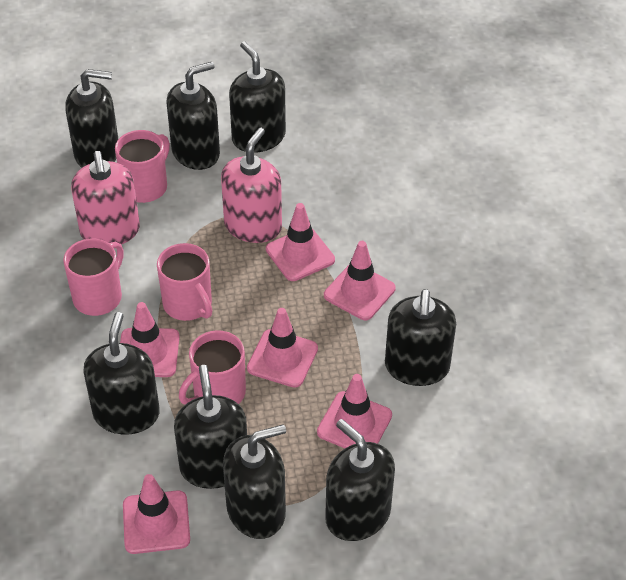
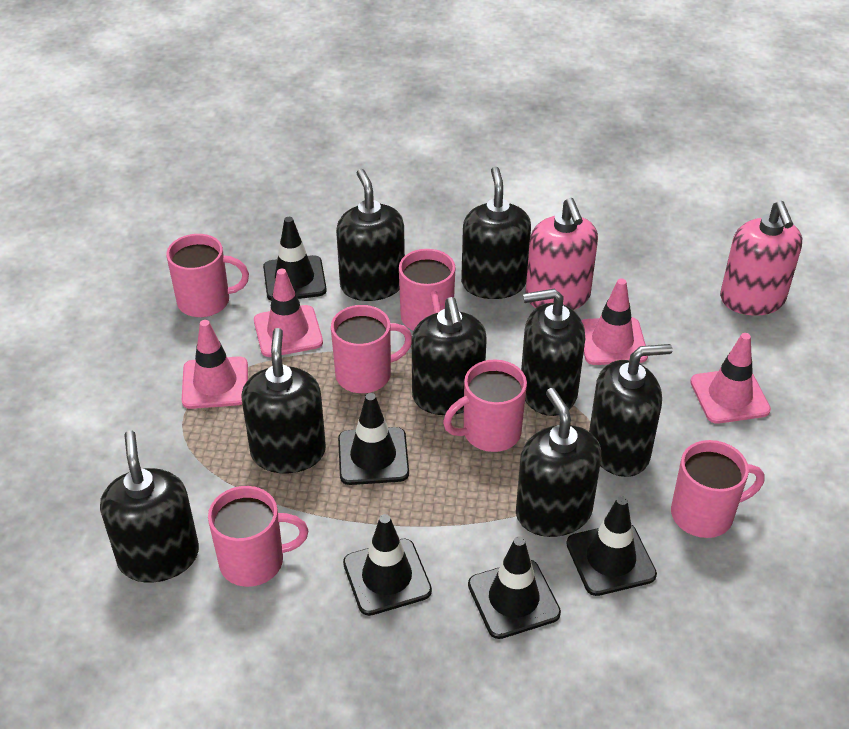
black traffic cone: none = 0 -> [263,217,327,301] [338,393,409,485] [343,514,432,616] [468,536,561,639] [566,496,657,596] = 5
pink mug: [63,239,124,316] [115,130,170,203] [157,243,212,321] [179,330,246,405] = 4 -> [166,234,249,317] [208,486,308,587] [331,305,412,393] [399,249,456,331] [443,359,527,452] [671,440,765,538] = 6
pink traffic cone: [120,302,180,377] [123,474,190,554] [247,308,318,388] [266,203,335,281] [317,374,392,448] [324,241,396,320] = 6 -> [182,320,248,409] [254,269,323,357] [581,278,648,365] [690,333,771,424] = 4

